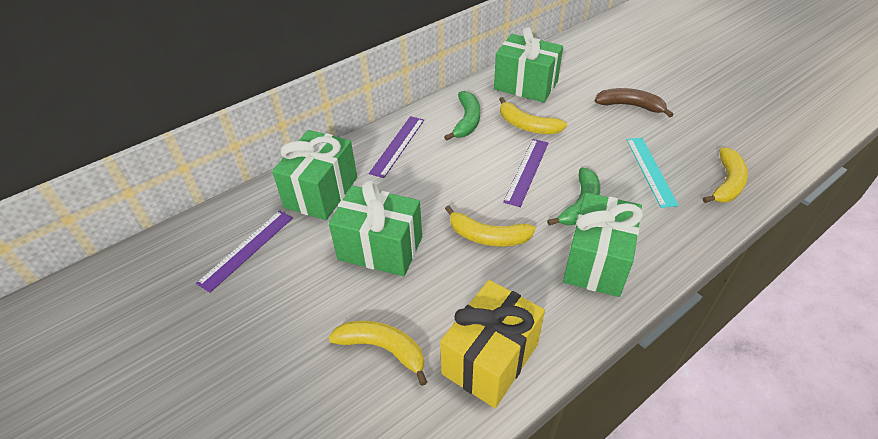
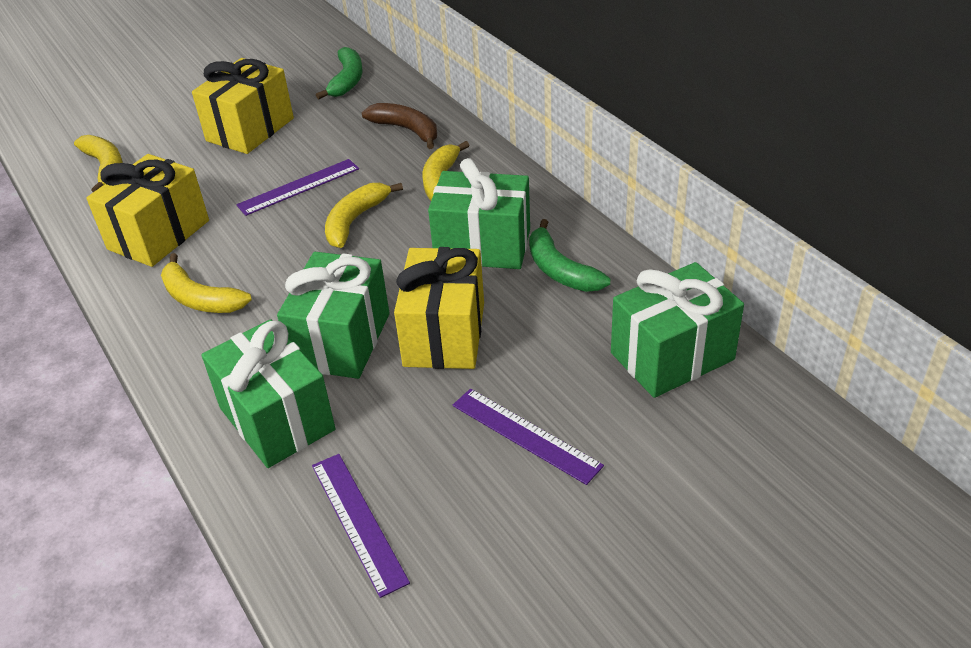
turquoise ruler: [626,138,679,208] = 1 -> none = 0
yellow gift: [440,280,545,408] = 1 -> [86,154,209,267] [192,58,294,154] [394,247,484,369] = 3

